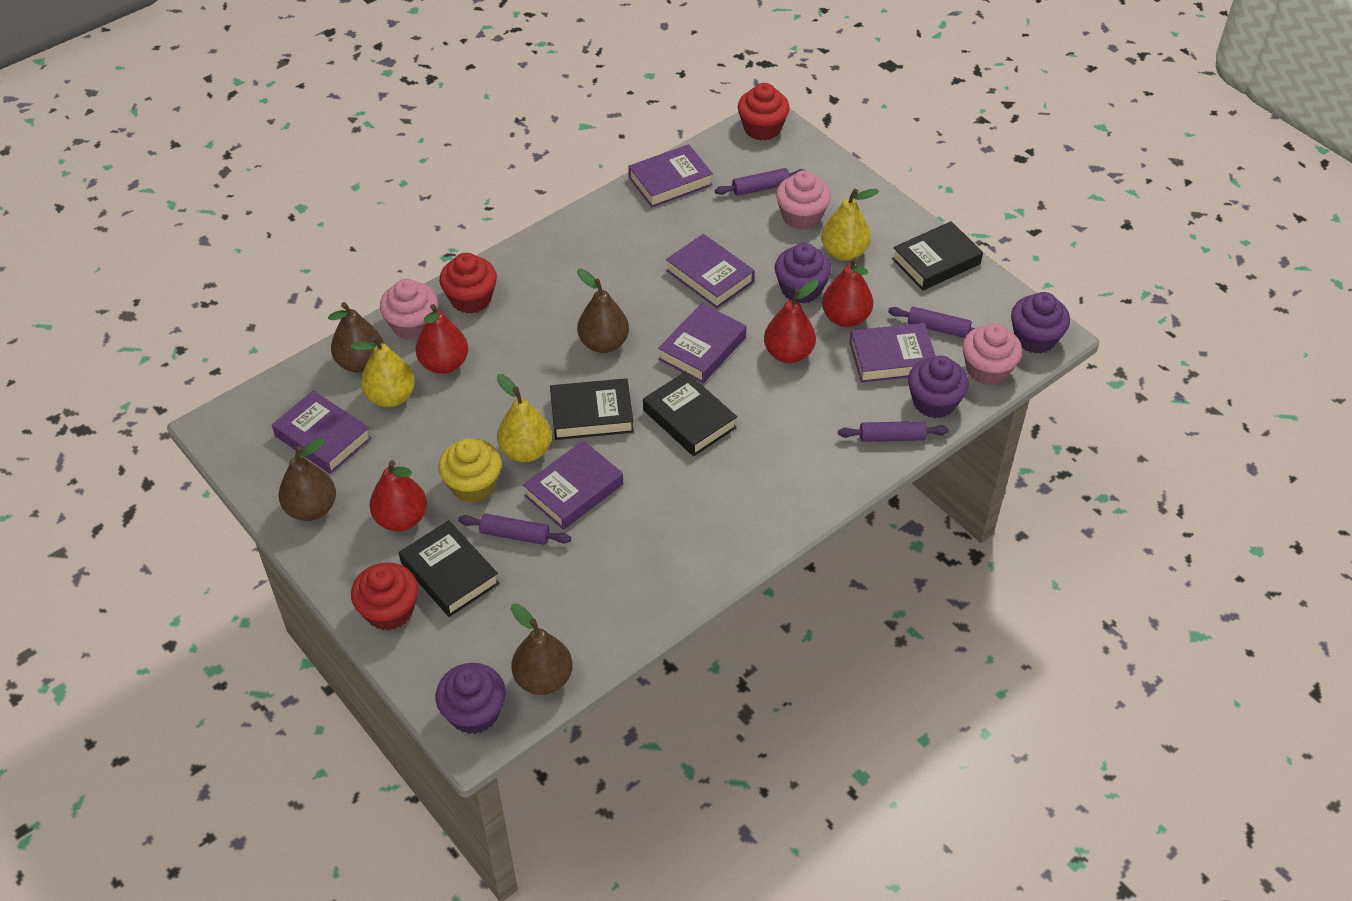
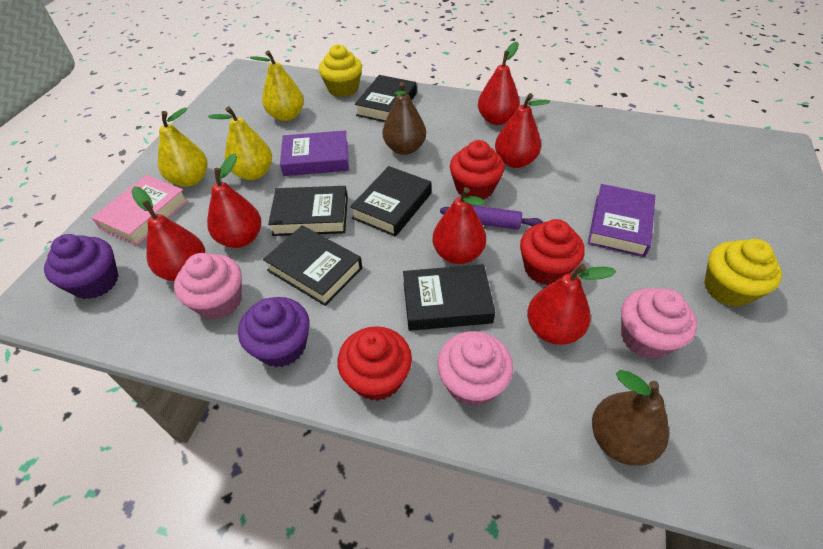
black book: [399,520,500,617] [550,378,634,440] [643,371,737,456] [892,221,983,290] = 4 -> [263,225,362,306] [268,186,348,236] [350,166,431,237] [355,75,417,122] [403,264,495,331] = 5
brown pear: [278,437,336,521] [328,302,384,373] [511,603,573,695] [577,269,629,353] = 4 -> [382,82,426,155] [592,370,669,466] = 2
pink book: none = 0 -> [92,175,188,246] = 1
purple book: [272,390,372,474] [523,440,623,530] [628,144,713,207] [658,303,747,383] [666,234,755,308] [849,323,936,383] = 6 -> [280,130,349,176] [588,184,655,257] = 2
purple cupcake: [436,663,506,734] [775,243,832,303] [908,356,969,418] [1011,292,1070,354] = 4 -> [44,234,119,299] [238,297,310,367] = 2
purple rolling pin: [458,514,571,545] [715,168,804,196] [838,421,949,442] [888,307,975,338] = 4 -> [440,205,543,229] = 1
red pear: [370,460,427,531] [416,304,468,374] [764,280,819,363] [822,257,873,327] = 4 -> [132,187,205,281] [207,154,261,248] [432,187,486,264] [478,42,520,125] [495,93,550,168] [527,264,616,345] = 6
yellow cupcake: [438,439,502,503] = 1 -> [319,44,362,97] [704,239,782,307] = 2

